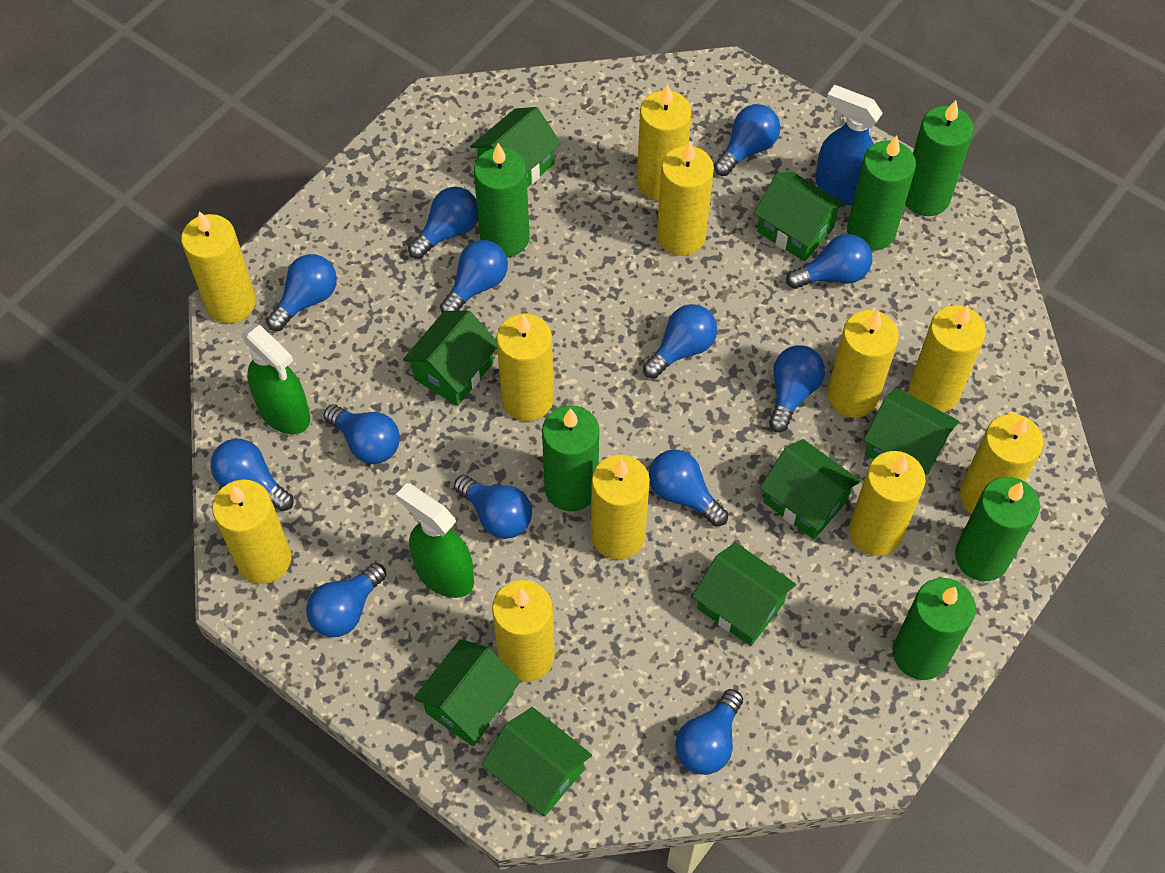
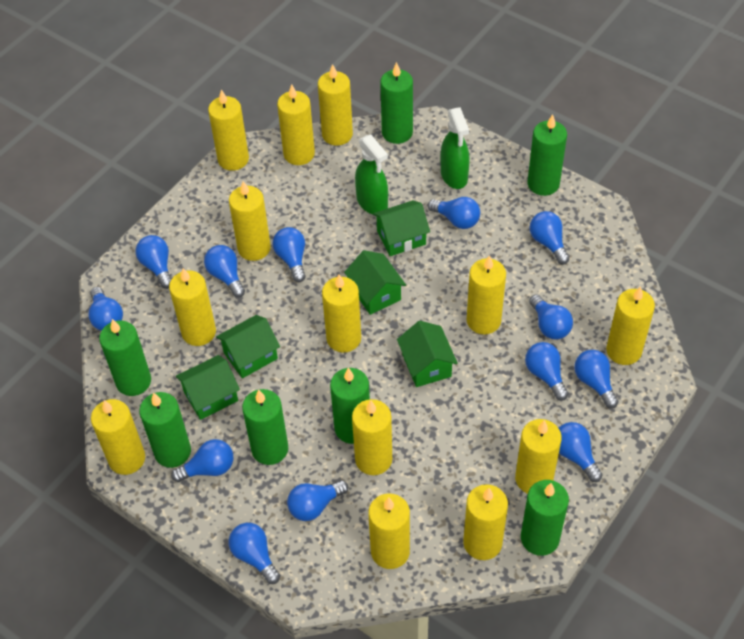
blue spray bottle: [815,85,883,205] = 1 -> none = 0
green candle: [474,143,530,258] [542,405,599,511] [847,136,916,250] [893,578,976,680] [905,100,974,216] [955,477,1040,581] = 6 -> [99,319,151,396] [139,392,191,468] [242,389,288,465] [330,368,370,444] [380,62,413,144] [521,480,569,556] [528,114,567,196] = 7
green house: [403,311,497,406] [413,639,521,746] [470,107,561,187] [482,707,592,817] [692,543,796,646] [754,171,846,261] [760,439,861,539] [864,388,959,476] = 8 -> [176,355,240,420] [216,315,280,378] [344,250,406,315] [373,200,430,256] [397,321,458,387] = 5
yellow candle: [181,211,256,324] [212,479,292,584] [492,580,555,682] [496,313,554,421] [591,455,650,560] [637,84,691,201] [657,141,714,256] [827,310,899,418] [849,451,925,556] [909,305,986,412] [960,414,1043,514] = 11 -> [91,399,145,475] [169,268,216,346] [208,89,249,171] [229,181,271,261] [277,84,315,165] [318,64,353,146] [322,275,361,353] [352,399,392,475] [368,494,410,569] [463,484,508,560] [467,255,506,335] [515,419,562,494] [606,286,655,365] = 13

